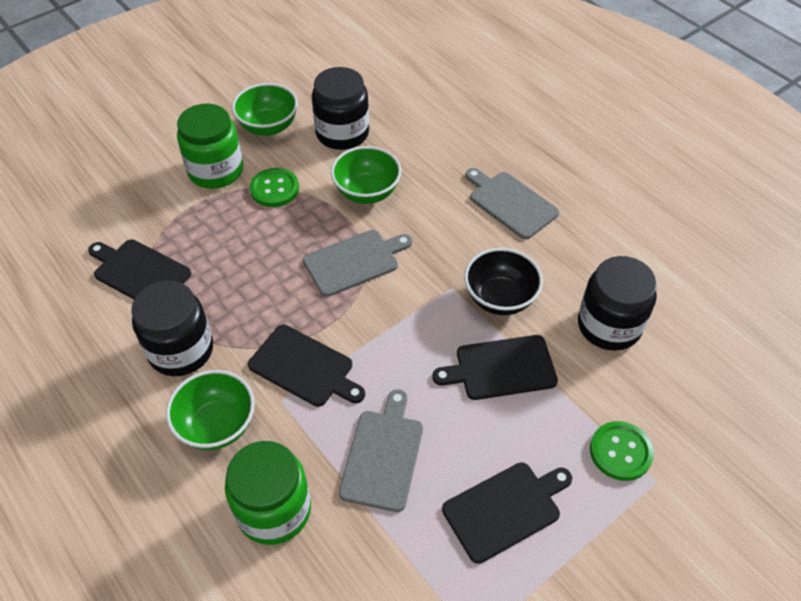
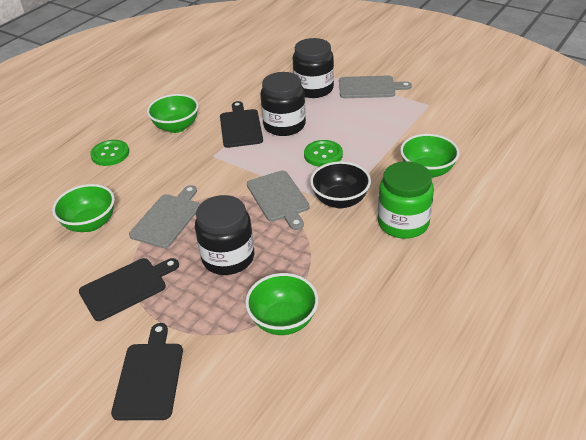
black cutting board: [88,239,191,299] [248,325,365,407] [433,335,558,400] [442,462,572,564] = 4 -> [79,258,179,321] [111,323,183,420] [220,101,263,148] = 3
green bowl: [166,370,255,450] [232,83,298,136] [331,146,402,204] = 3 -> [52,184,115,232] [147,94,199,133] [245,273,318,335] [400,134,459,178] = 4
green jar: [177,104,243,189] [225,441,311,545] = 2 -> [378,161,434,239] = 1

